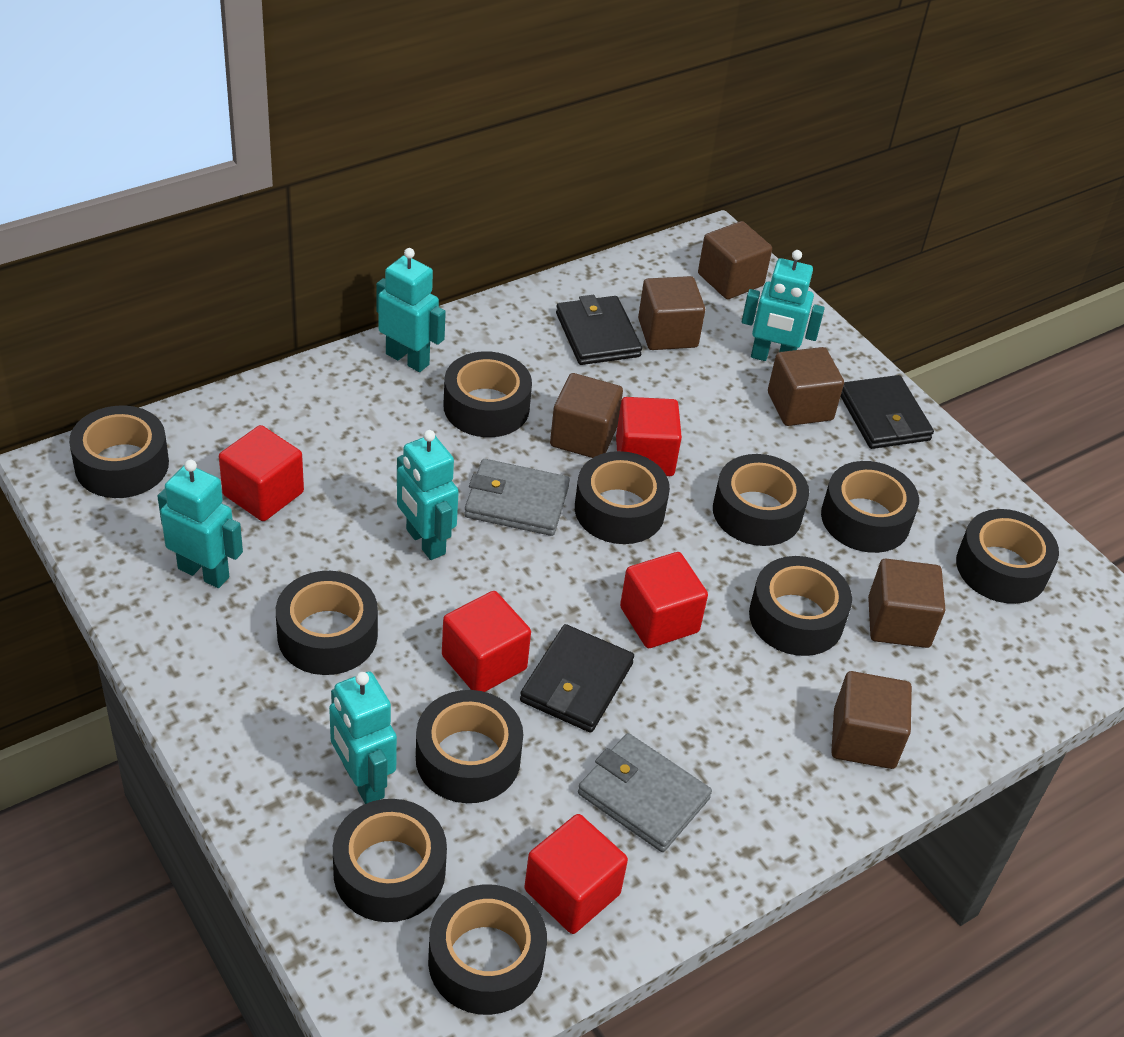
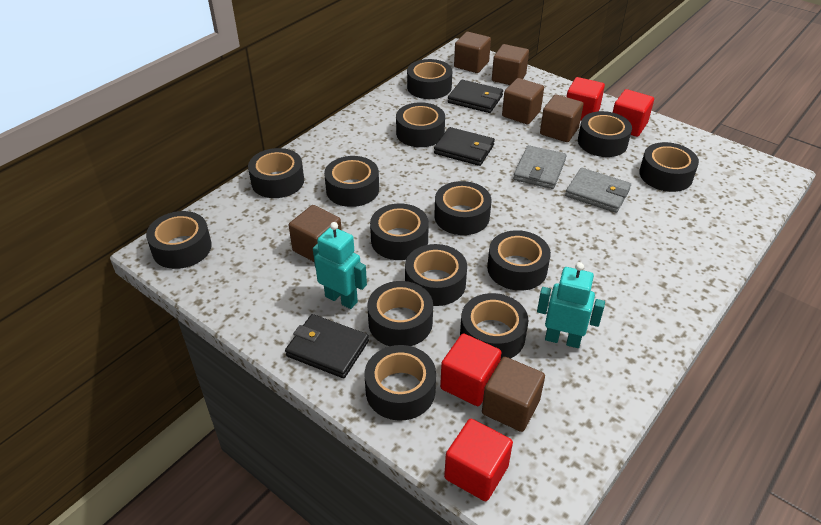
black tape: [69,406,169,498] [276,571,378,675] [333,799,447,922] [416,690,523,803] [428,884,547,1015] [443,351,532,437] [575,451,670,544] [713,454,809,546] [749,556,852,656] [821,461,919,553] [956,509,1059,604] = 11 -> [146,211,212,269] [248,148,304,198] [324,156,379,207] [365,345,436,421] [368,281,433,346] [370,203,429,260] [396,102,445,147] [405,244,467,306] [407,59,452,99] [434,181,491,235] [460,293,528,359] [487,230,551,291] [578,111,632,157] [639,142,699,192] = 14
red cube: [219,425,304,521] [442,591,531,692] [524,814,628,934] [616,397,682,476] [620,552,708,648] = 5 -> [440,333,502,406] [444,419,513,501] [566,77,605,121] [613,89,654,137] = 4
turquoise robot: [157,460,243,588] [329,671,397,804] [376,248,446,372] [397,430,459,560] [741,250,825,361] = 5 -> [313,222,367,309] [537,262,605,348] = 2

